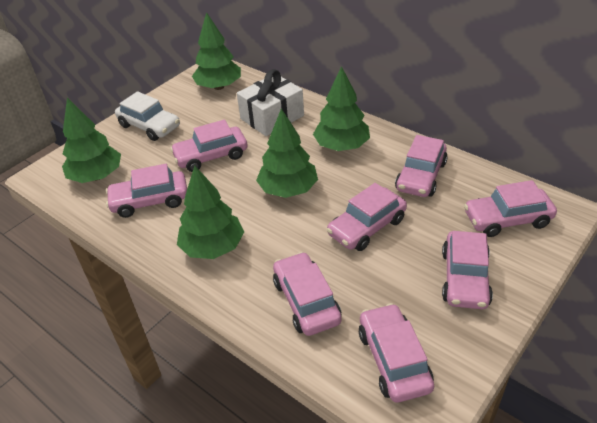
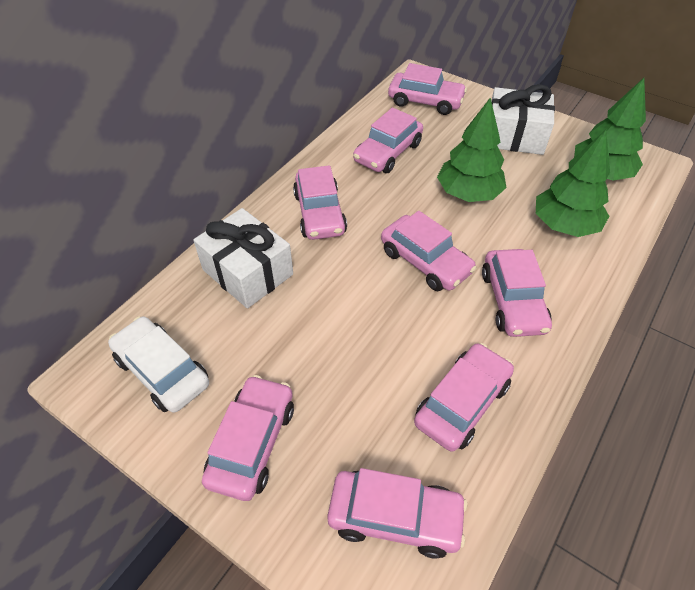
green tree: [62,98,121,183] [177,166,244,259] [192,12,241,90] [256,108,318,198] [313,66,370,151] = 5 -> [437,98,507,202] [536,130,610,237] [574,78,646,180] = 3
white gift: [237,69,304,136] = 1 -> [193,208,293,308] [491,84,555,155] = 2

